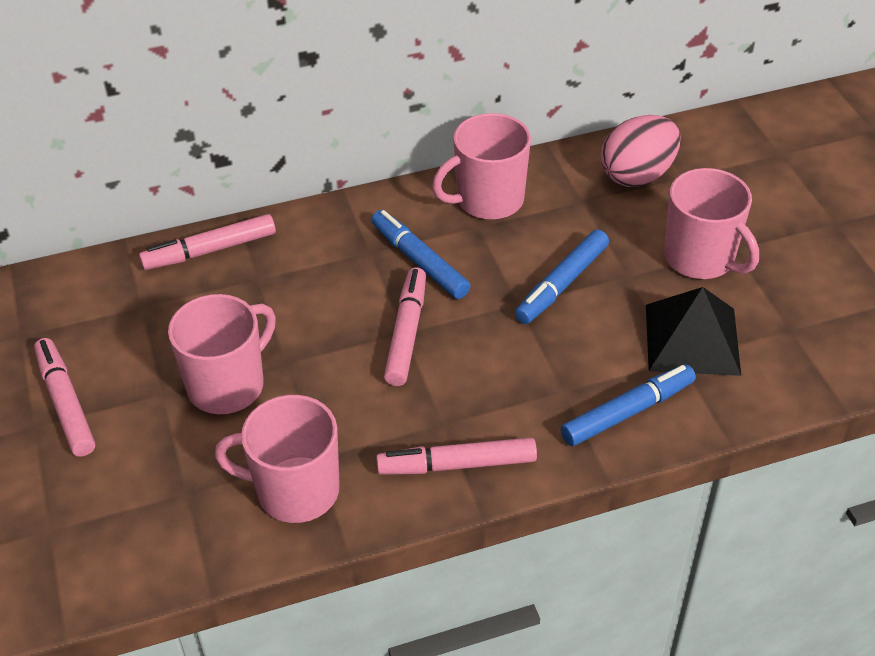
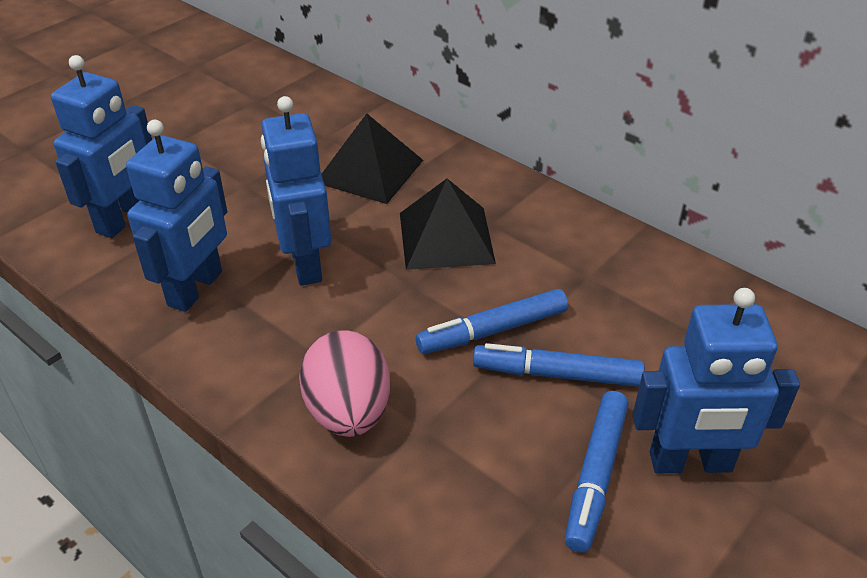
black pyramid: [646,287,741,376] = 1 -> [322,113,423,204] [400,179,496,270] = 2
blue robot: none = 0 -> [51,55,152,238] [126,120,227,312] [261,96,332,286] [633,288,800,473] = 4
pink marker: [34,338,95,457] [139,214,276,270] [376,437,537,475] [384,267,426,386] = 4 -> none = 0
pink mug: [168,294,276,414] [215,395,340,523] [432,113,531,220] [664,168,759,279] = 4 -> none = 0

